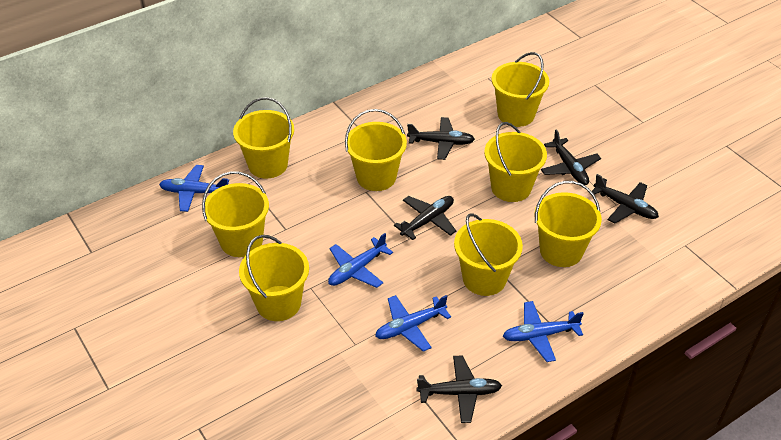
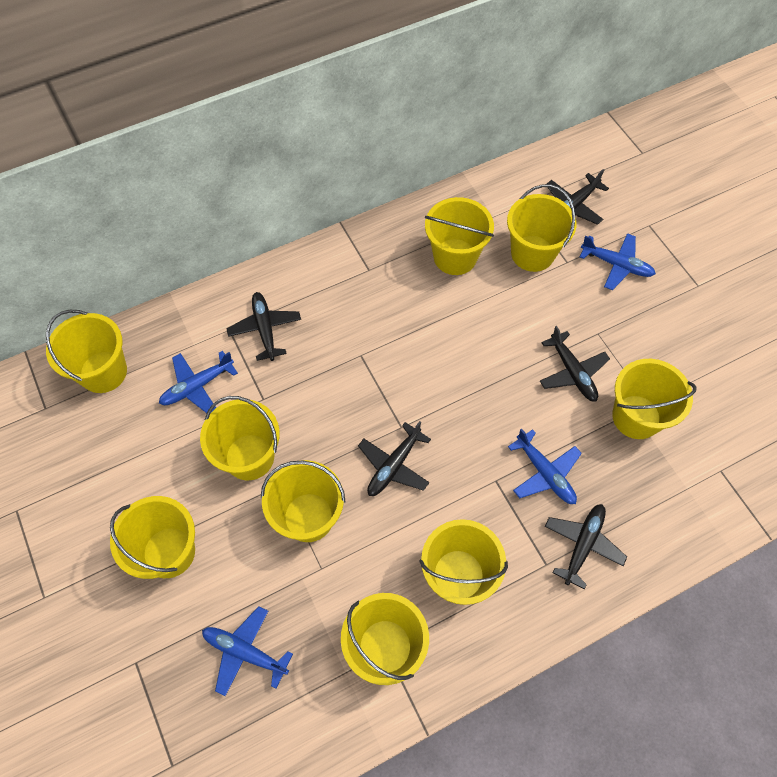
yellow bucket: [202,171,269,257] [233,97,294,179] [239,235,309,321] [345,109,407,191] [454,213,523,296] [484,122,547,202] [492,52,549,127] [534,181,602,267] = 8 -> [46,310,127,393] [110,496,195,579] [200,396,280,480] [261,460,346,542] [341,593,429,685] [420,519,508,605] [425,197,494,275] [507,184,576,272] [612,359,697,439] = 9

